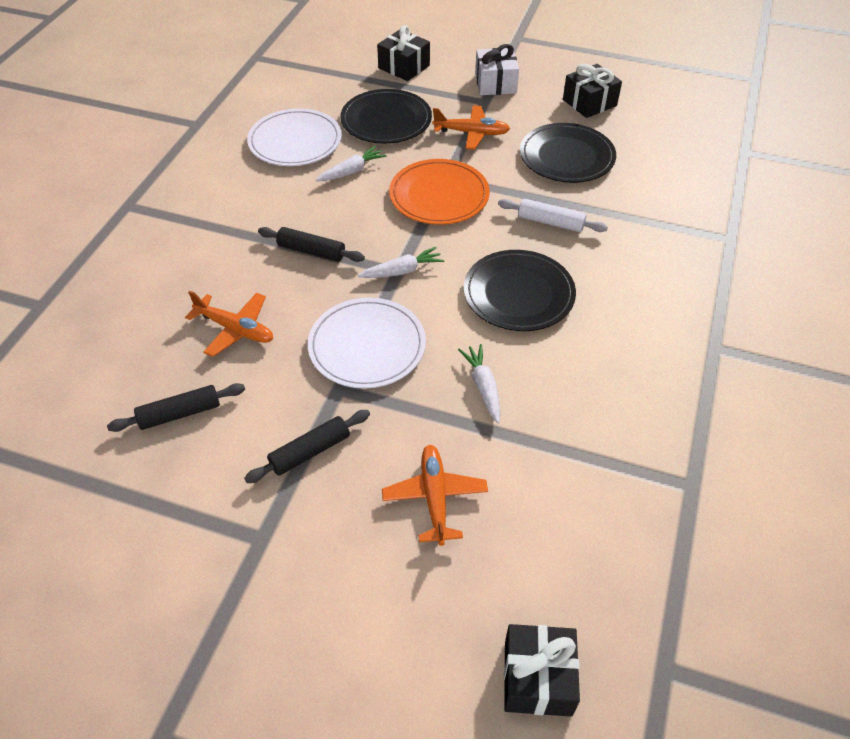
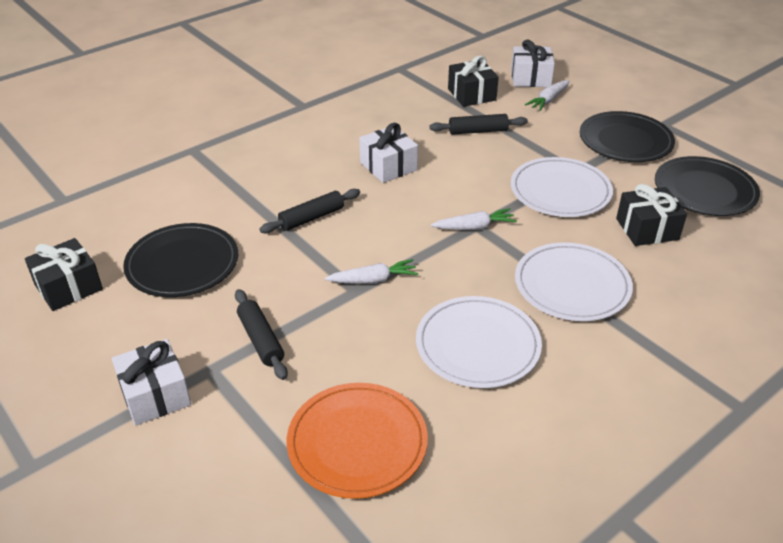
orange plane: [185,291,273,357] [382,445,488,546] [433,105,510,150] = 3 -> none = 0
white gift: [475,44,519,95] = 1 -> [112,339,191,426] [359,123,418,183] [511,40,555,87] = 3
white plate: [247,108,342,166] [308,298,426,389] = 2 -> [416,296,542,388] [511,157,613,217] [515,242,633,321] = 3
white rolling pin: [498,199,608,232] = 1 -> none = 0

